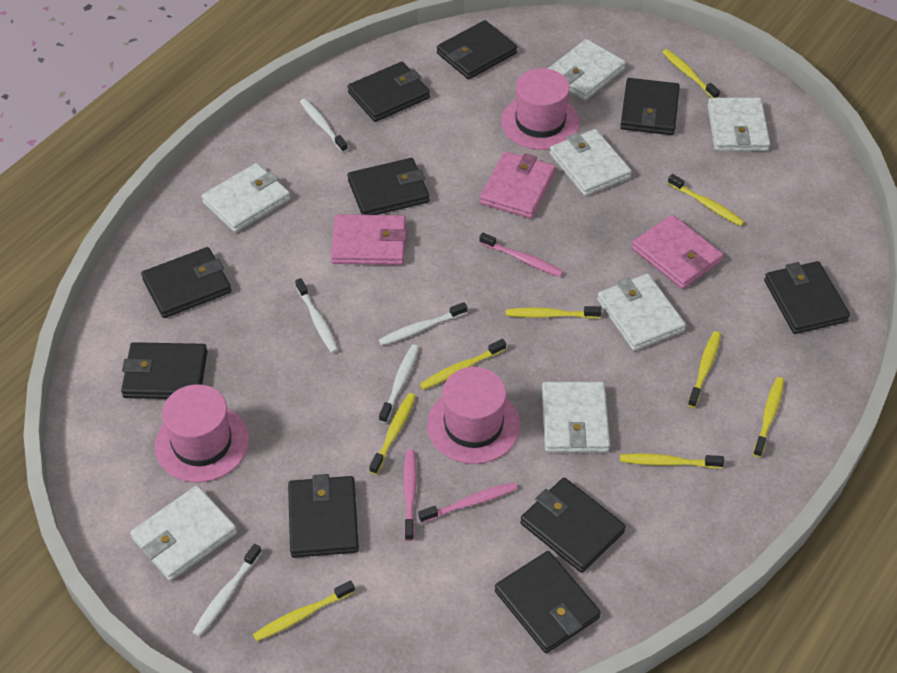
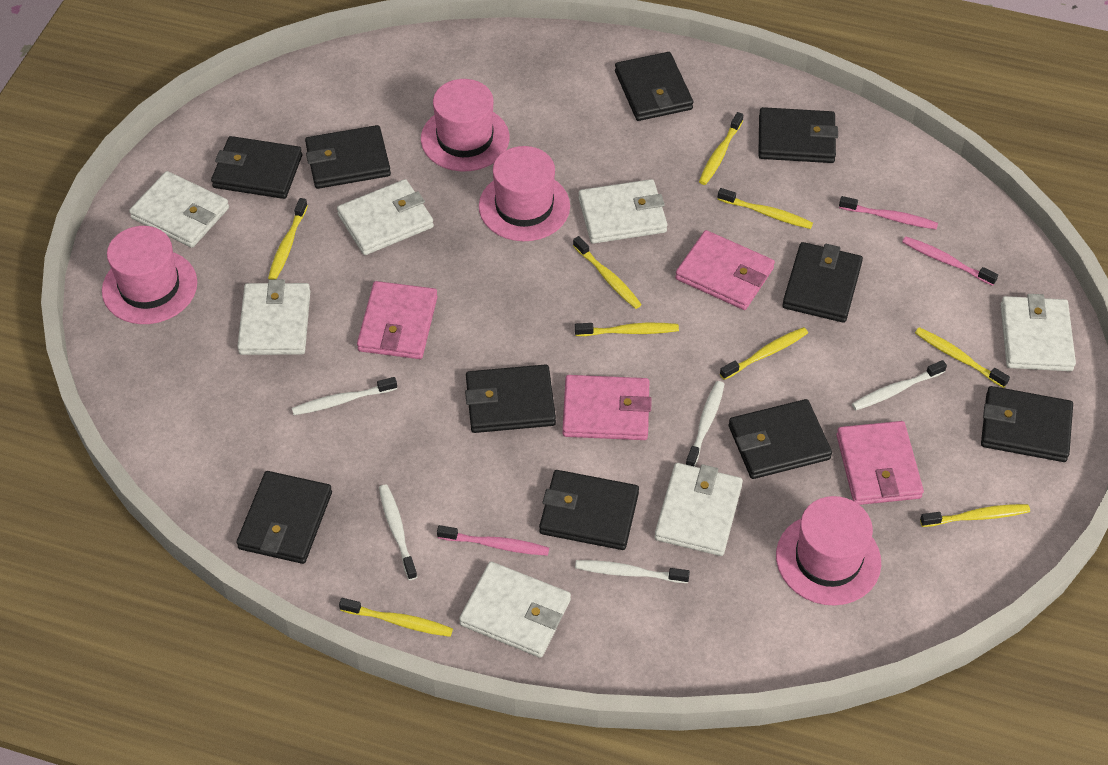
pink hat: [155,384,249,483] [427,367,520,464] [501,68,580,150] = 3 -> [102,226,197,324] [421,79,509,171] [479,146,570,241] [776,496,881,605] = 4
pink wallet: [331,214,407,265] [480,151,555,219] [632,215,723,289] = 3 -> [357,281,438,359] [563,375,652,440] [675,230,775,310] [837,421,924,505] = 4

